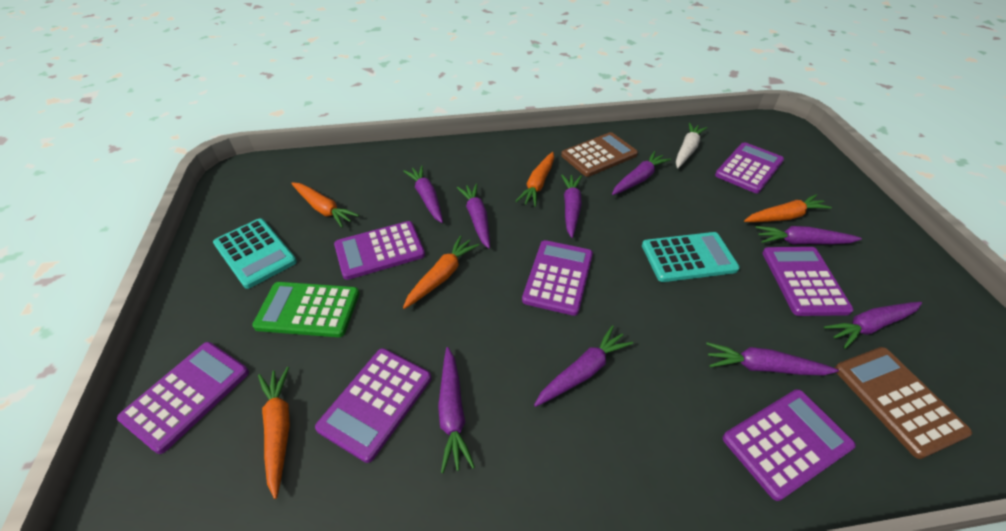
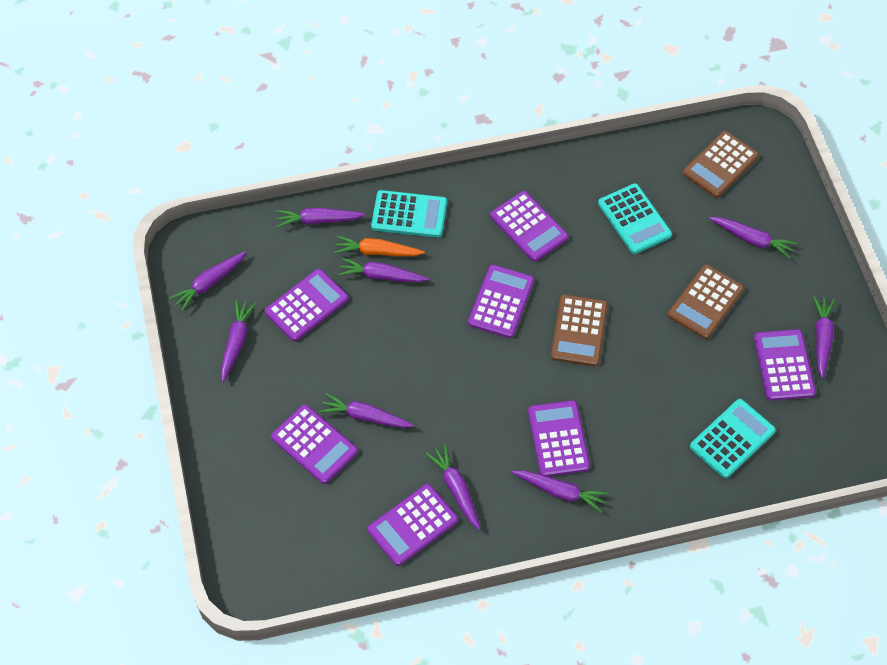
brown calculator: [561,132,638,177] [834,347,972,459] = 2 -> [551,295,608,367] [668,264,744,339] [683,131,759,198] = 3
green calculator: [252,282,359,337] = 1 -> none = 0
orange carrot: [258,367,290,499] [291,182,359,228] [403,236,479,309] [515,152,554,207] [744,194,832,222] = 5 -> [334,236,425,256] = 1
turquoise calculator: [213,218,297,289] [642,232,740,282] = 2 -> [371,190,447,238] [598,183,672,254] [690,399,776,478] = 3
white carrot: [676,123,707,168] = 1 -> none = 0

